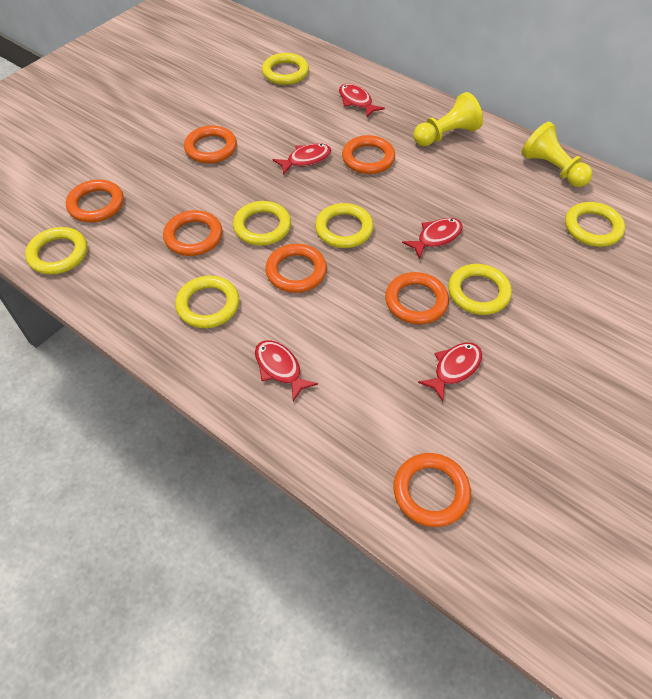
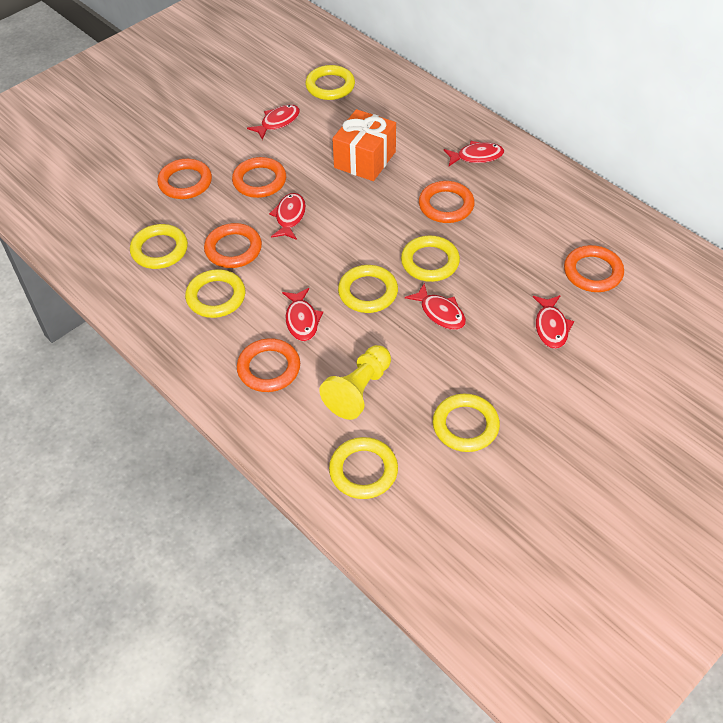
orange gift: none = 0 -> [332,109,396,181] = 1
orange ring: [66,180,124,222] [163,210,222,256] [184,125,237,164] [265,244,327,293] [342,135,395,174] [385,272,449,324] [393,453,471,527] = 7 -> [157,159,212,199] [204,223,262,268] [232,157,286,198] [237,338,300,392] [419,181,475,223] [564,245,624,292] = 6
red fish: [255,340,318,401] [272,143,331,175] [339,84,385,117] [402,218,463,259] [418,343,482,402] = 5 -> [247,105,300,140] [269,193,306,240] [282,288,323,341] [405,283,466,330] [444,141,504,166] [533,295,574,349] = 6
yellow pawn: [414,92,483,146] [522,122,592,187] = 2 -> [319,345,391,420] = 1

